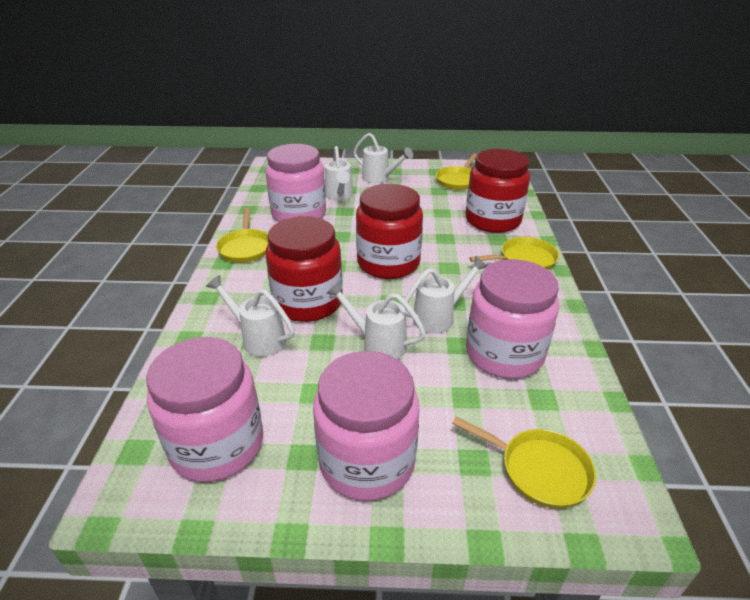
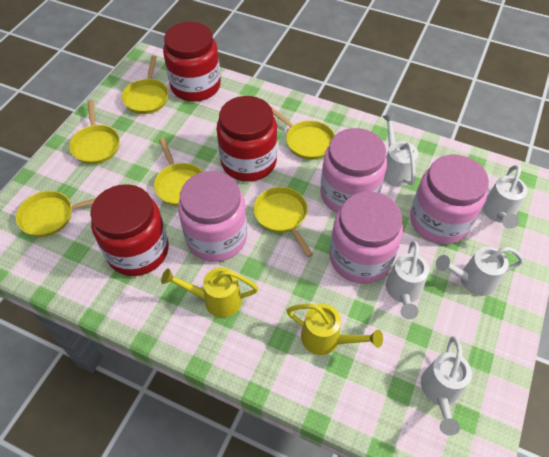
yellow pan: [216,208,268,263] [436,153,477,190] [452,417,596,509] [469,237,559,270] = 4 -> [16,191,96,237] [69,100,120,164] [122,56,169,114] [154,138,203,206] [254,187,313,257] [270,106,335,160] = 6
yellow watering can: none = 0 -> [161,267,258,318] [287,304,383,355] = 2

